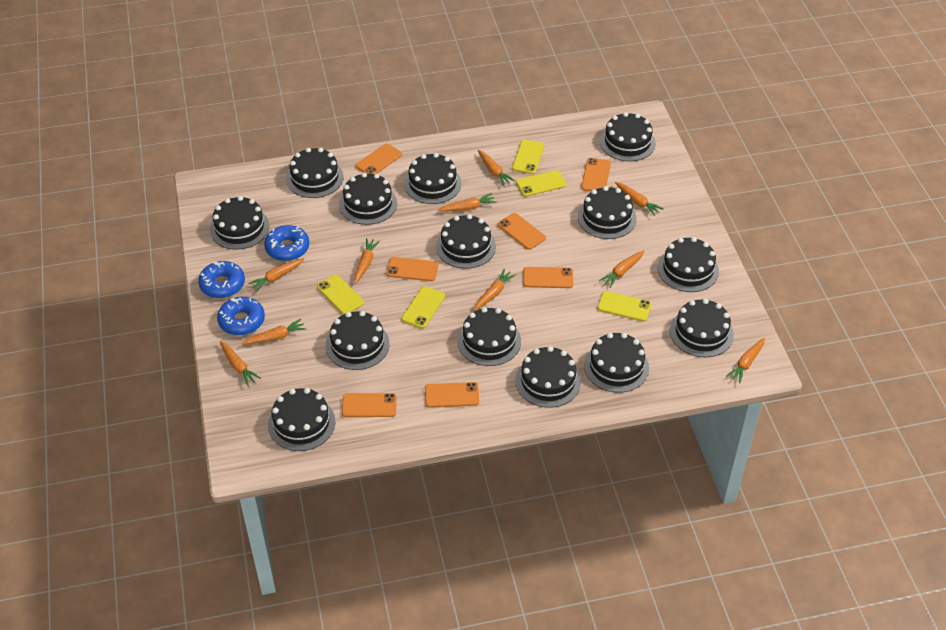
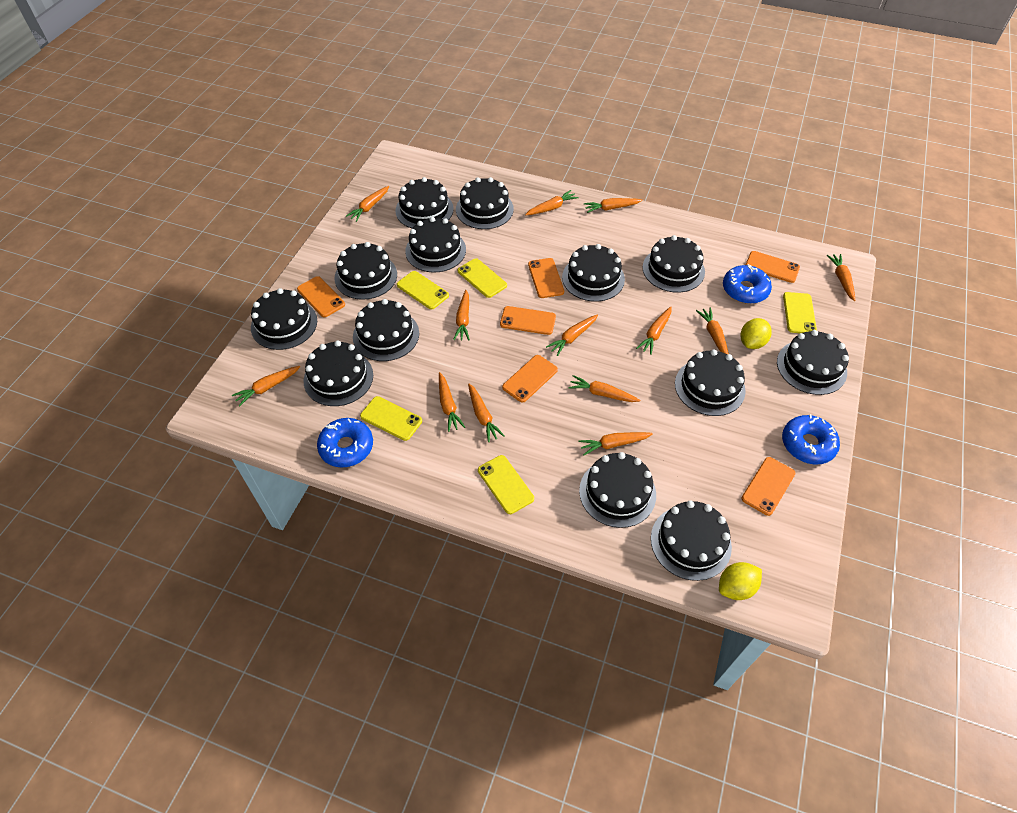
black cake: [210,196,269,249] [268,388,335,451] [286,148,344,198] [325,311,390,370] [339,173,397,225] [404,153,462,204] [436,214,496,269] [457,307,521,366] [515,346,581,408] [578,186,636,239] [584,333,649,393] [600,112,656,161] [658,237,719,292] [670,299,734,357] = 14 -> [251,288,317,350] [304,340,373,406] [335,242,397,300] [353,299,419,361] [395,177,454,228] [405,217,466,272] [456,177,514,229] [562,244,625,301] [579,452,656,528] [643,235,705,292] [651,501,732,581] [675,349,746,416] [777,330,849,395] = 13
orange carrot: [220,341,261,386] [242,319,306,345] [248,258,304,292] [354,238,380,284] [438,193,497,212] [474,269,516,311] [478,150,515,186] [599,250,644,288] [615,182,663,216] [726,338,765,383] = 10 -> [232,366,301,406] [346,186,389,222] [439,372,465,432] [453,290,470,341] [468,384,504,442] [525,190,579,215] [546,315,598,356] [569,375,640,402] [578,432,653,456] [584,198,643,213] [636,307,672,355] [696,307,729,354] [826,254,855,301] = 13
orange phone: [342,393,397,417] [356,144,402,174] [386,257,438,281] [425,382,479,408] [498,213,546,250] [523,267,573,288] [581,158,611,191] = 7 -> [297,276,345,317] [500,306,556,335] [502,355,558,403] [528,258,564,298] [742,457,796,516] [746,251,800,283] = 6
yellow lemon: none = 0 -> [719,562,762,600] [741,318,772,349] = 2

